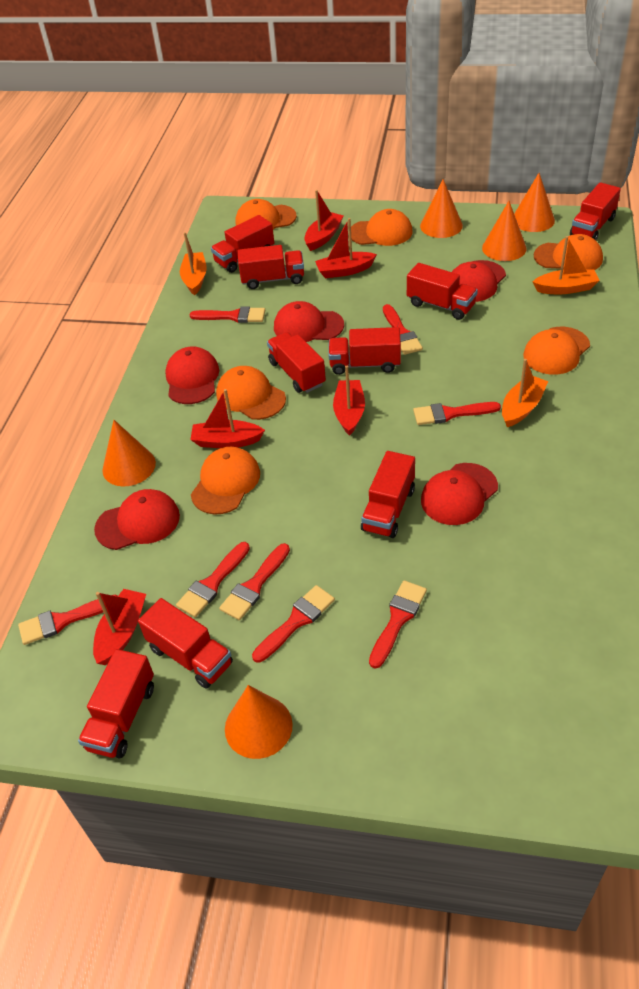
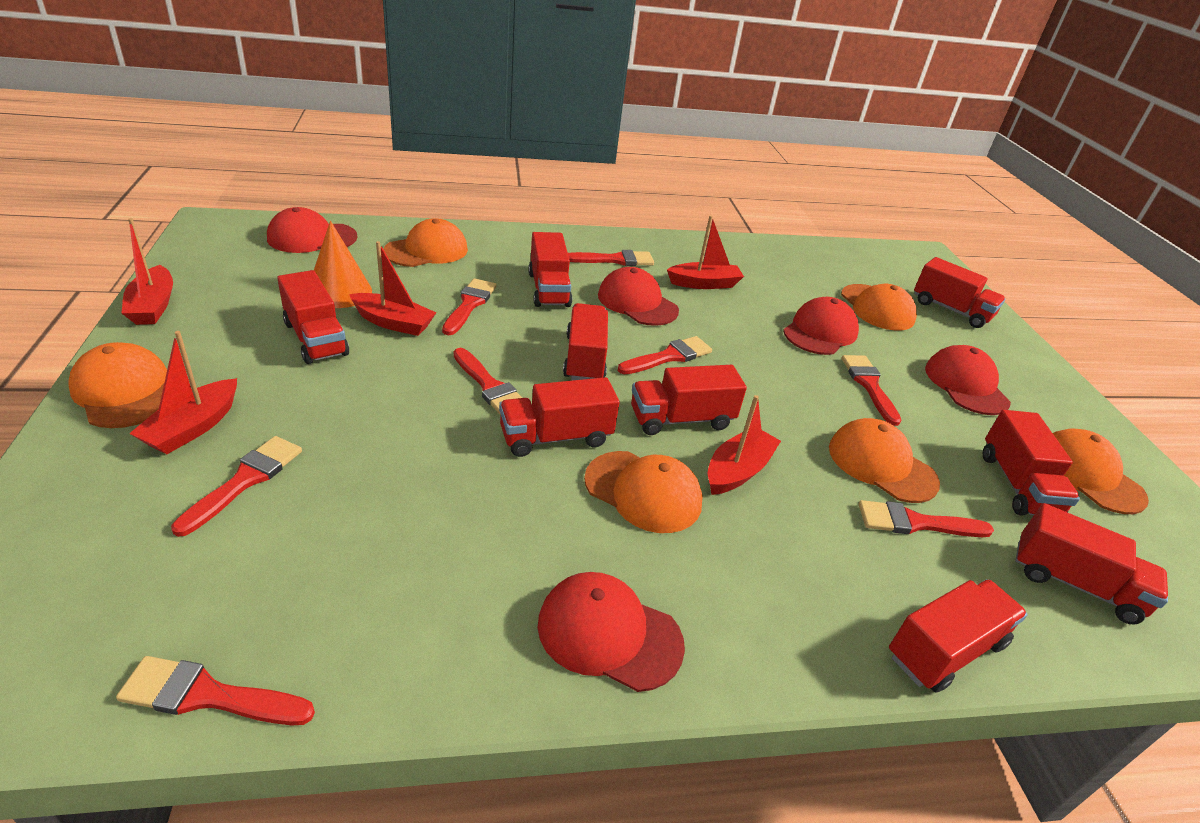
orange boat: [180,232,207,295] [502,359,548,427] [533,236,600,294] = 3 -> none = 0
orange cone: [102,420,156,486] [225,685,293,759] [420,179,463,238] [482,201,527,261] [514,173,555,232] = 5 -> [314,221,372,308] = 1

